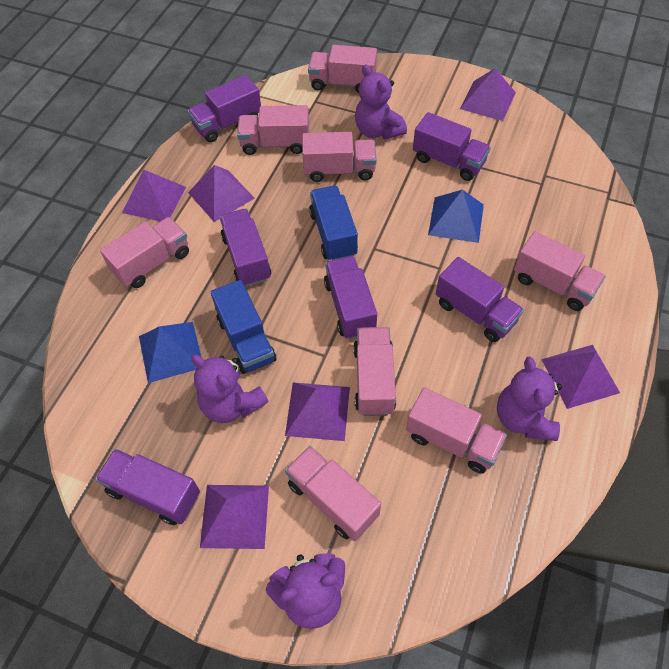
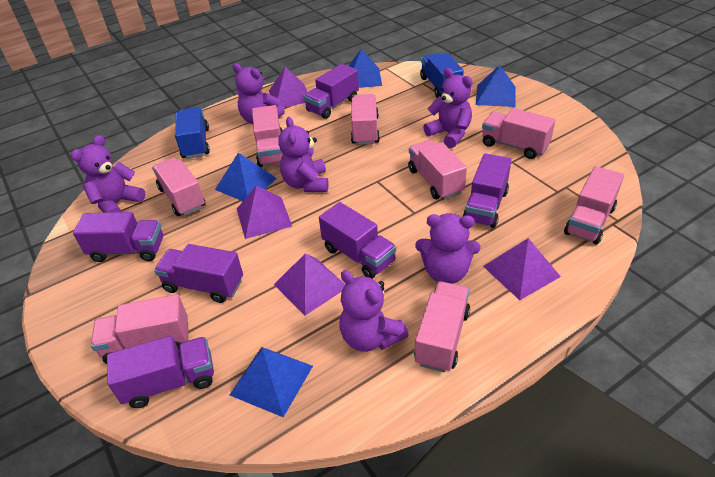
blue pyramid: [139,322,201,383] [428,190,484,243] = 2 -> [215,153,277,201] [230,347,313,417] [348,49,382,88] [476,65,516,107] = 4
purple pyramid: [122,170,186,221] [188,165,255,222] [200,485,269,549] [285,382,350,441] [460,68,516,121] [541,345,620,409] = 6 -> [237,185,292,239] [269,67,307,107] [274,253,346,316] [483,238,561,300] = 4
purple teddy bear: [191,355,268,423] [266,553,345,629] [355,64,407,139] [497,356,562,441] = 4 -> [71,135,145,213] [233,63,285,124] [278,117,329,192] [340,270,409,352] [415,213,480,284] [423,68,473,148] = 6

